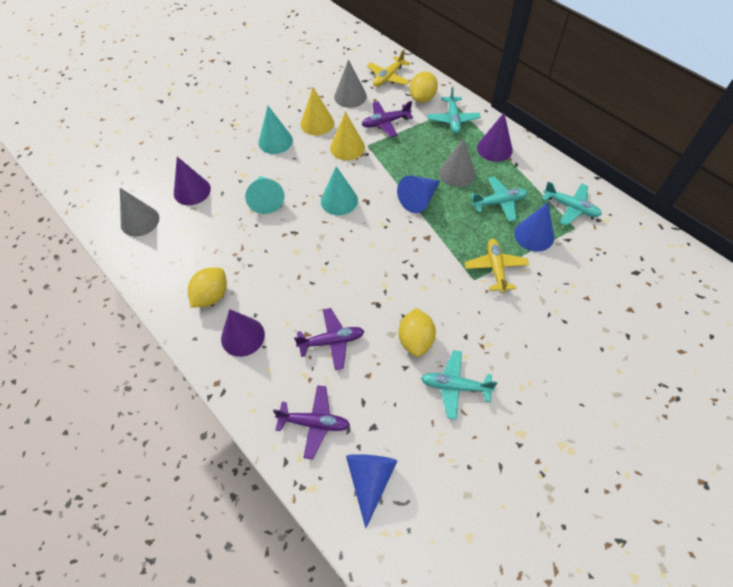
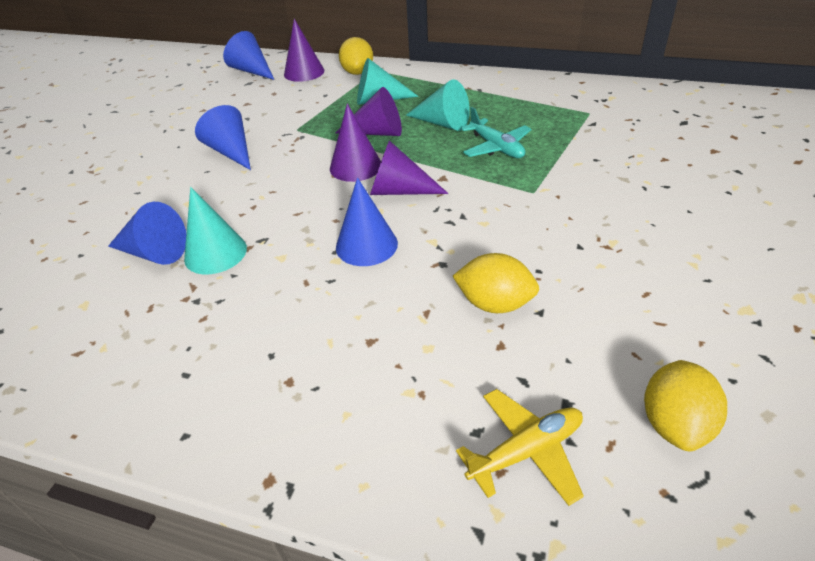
blue cone: [346,454,397,528] [397,175,440,213] [514,202,554,252] = 3 -> [108,202,186,265] [195,105,251,170] [223,31,274,80] [336,177,398,266] = 4
grey cone: [120,188,159,236] [334,59,367,108] [439,138,475,187] = 3 -> none = 0
purple cone: [174,157,211,205] [221,309,265,357] [477,113,513,162] = 3 -> [284,19,325,82] [330,104,381,182] [336,87,402,136] [370,140,448,195] = 4
purple plane: [273,385,350,459] [294,308,364,370] [361,101,413,137] = 3 -> none = 0
turquoise plane: [421,350,497,419] [427,87,481,134] [470,176,528,222] [542,181,602,226] = 4 -> [461,107,531,158] = 1
yellow cone: [301,87,334,136] [330,111,365,160] = 2 -> none = 0
yellow plane: [367,49,411,87] [465,239,529,293] = 2 -> [456,389,584,506] = 1

